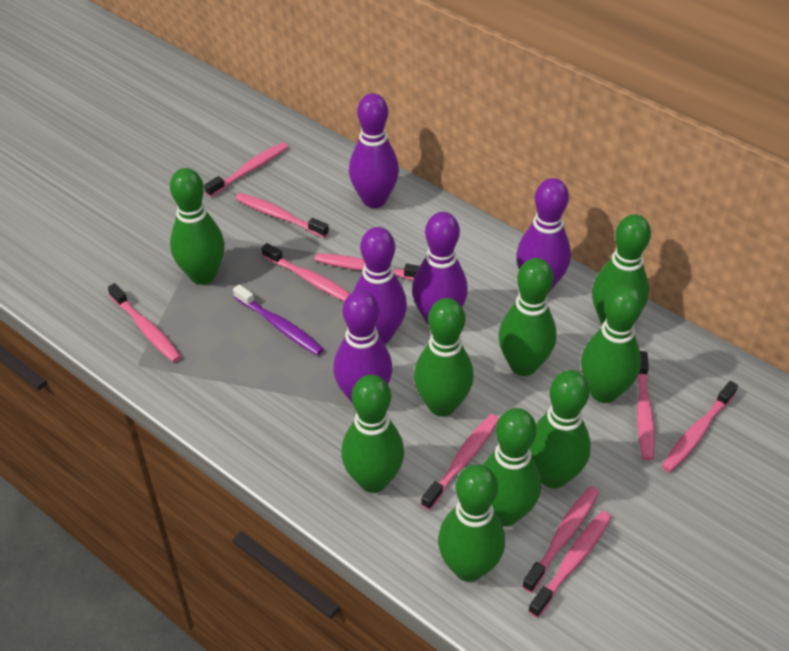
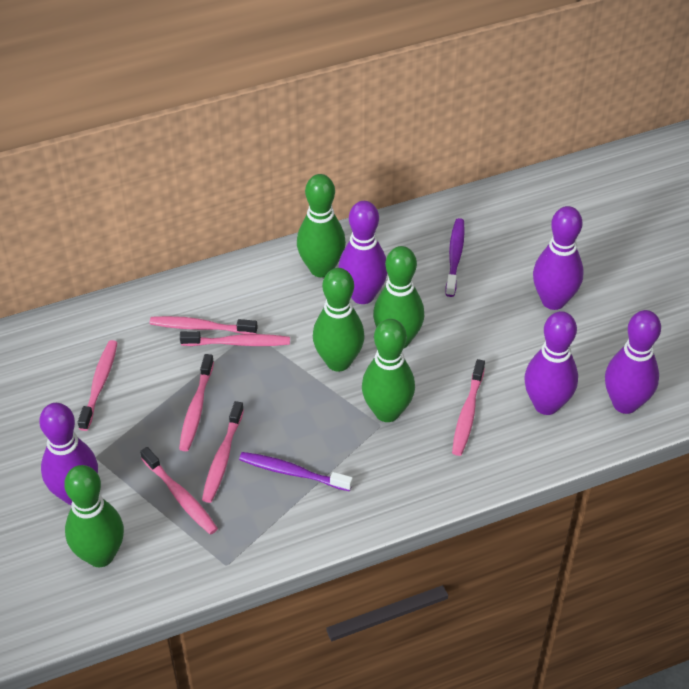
green bowling pin: [170,168,225,285] [341,375,404,493] [414,298,474,416] [438,464,505,582] [483,408,541,526] [498,258,557,376] [530,370,591,488] [581,285,643,403] [592,214,651,325] = 9 -> [64,465,124,567] [297,174,346,277] [313,268,365,372] [362,319,415,422] [373,246,425,349] = 5
pink toothbrush: [108,283,181,362] [204,142,288,197] [236,193,329,238] [262,243,350,302] [315,253,420,280] [421,414,499,510] [522,486,599,593] [528,511,612,618] [637,351,655,460] [662,381,738,472] = 10 -> [78,340,117,431] [140,447,218,535] [150,316,258,334] [179,354,214,451] [180,331,290,346] [202,401,244,503] [452,359,485,456] = 7
purple toothbrush: [233,285,324,356] = 1 -> [239,452,353,491] [446,218,465,297] = 2

